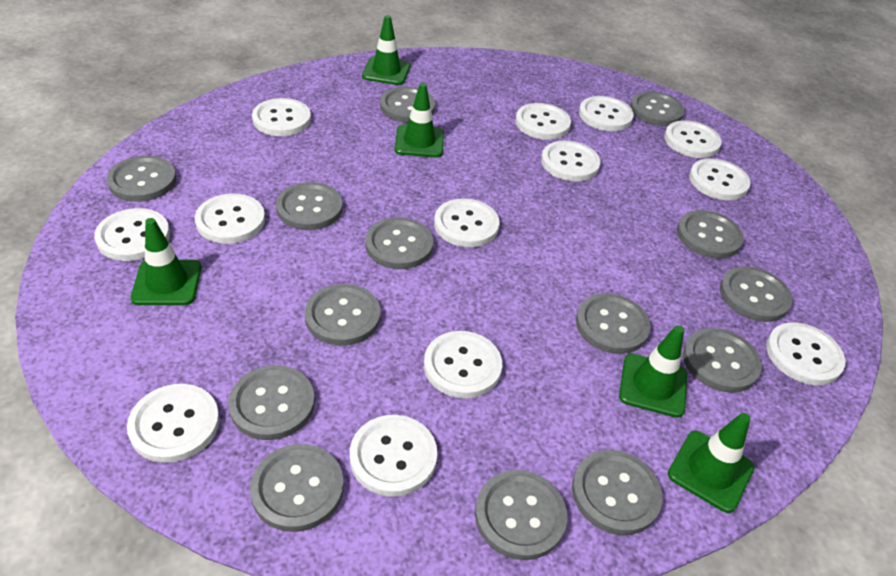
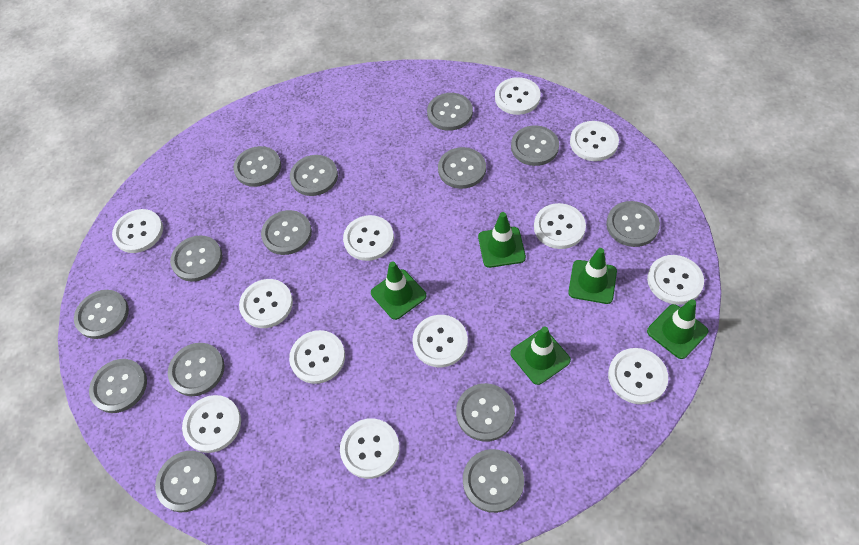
white button: [94,208,170,261] [127,384,220,463] [195,194,265,244] [252,98,311,136] [350,415,437,497] [424,331,502,398] [434,198,500,247] [515,103,571,140] [541,141,600,182] [579,96,634,131] [664,120,722,158] [689,158,751,200] [766,322,845,385] = 13 -> [112,209,163,253] [182,395,241,453] [239,279,293,328] [289,330,345,384] [340,418,400,479] [343,215,394,261] [412,315,468,367] [495,77,541,115] [534,203,586,249] [570,121,619,161] [608,348,668,404] [647,255,704,305] = 12

